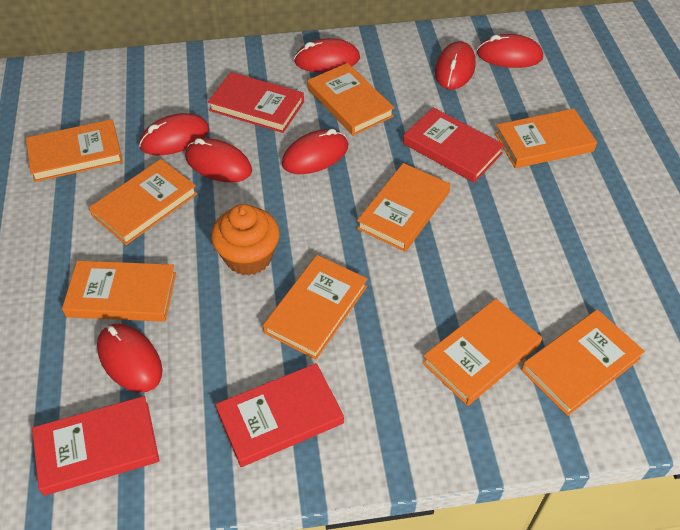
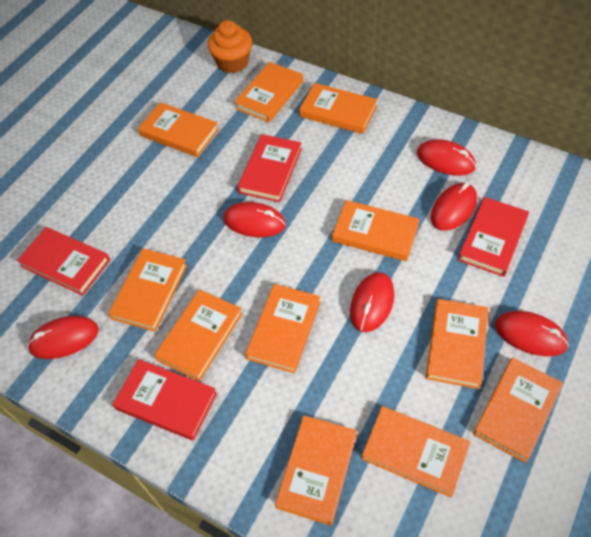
orange book: [26,119,123,182] [62,261,176,322] [89,159,197,245] [263,255,367,360] [307,63,394,136] [357,163,450,252] [422,299,542,406] [495,109,597,168] [521,309,645,416] = 9 -> [108,248,187,332] [138,102,219,157] [154,289,242,382] [234,62,303,123] [245,284,321,373] [275,415,357,526] [299,83,377,134] [332,200,420,261] [361,406,471,498] [426,299,489,389] [473,357,563,463] = 11
red mouse: [97,324,162,393] [139,113,209,155] [186,138,252,183] [282,129,348,174] [294,38,360,73] [435,41,476,90] [477,34,543,68] = 7 -> [27,316,99,359] [223,202,286,237] [350,272,394,332] [417,139,476,176] [431,183,477,231] [495,311,569,356] = 6

